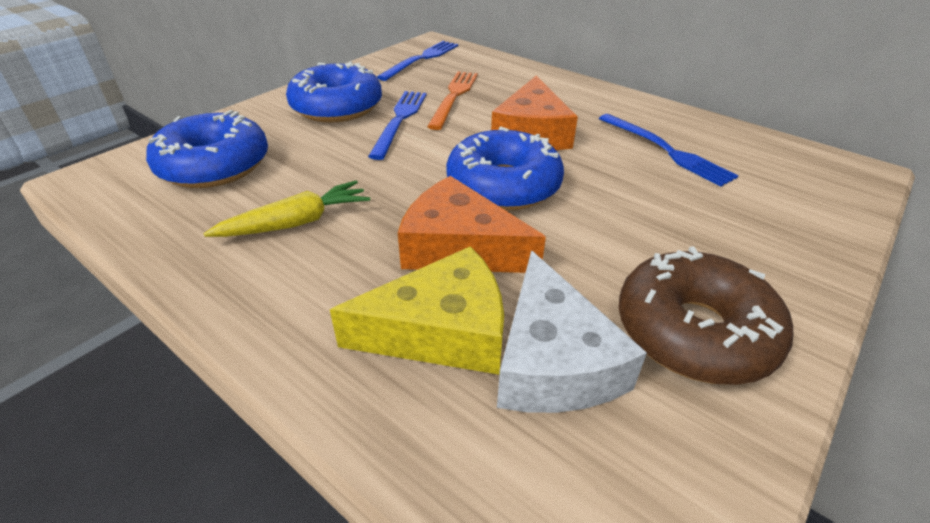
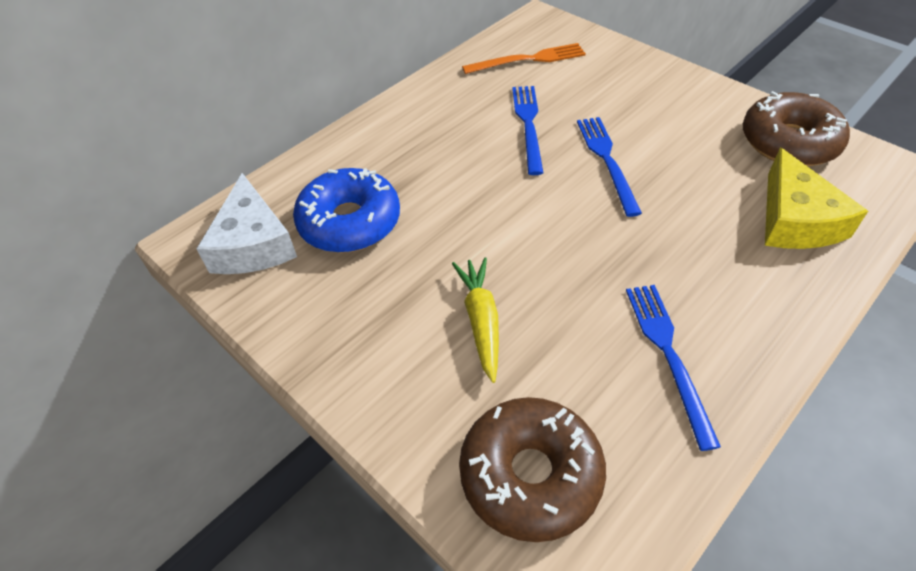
blue donut: [146,110,268,188] [286,62,382,123] [446,126,564,211] = 3 -> [293,168,400,253] = 1
brown donut: [618,246,793,385] = 1 -> [459,397,606,542] [743,91,850,166] = 2
orange cheese: [398,176,546,273] [491,76,578,150] = 2 -> none = 0

